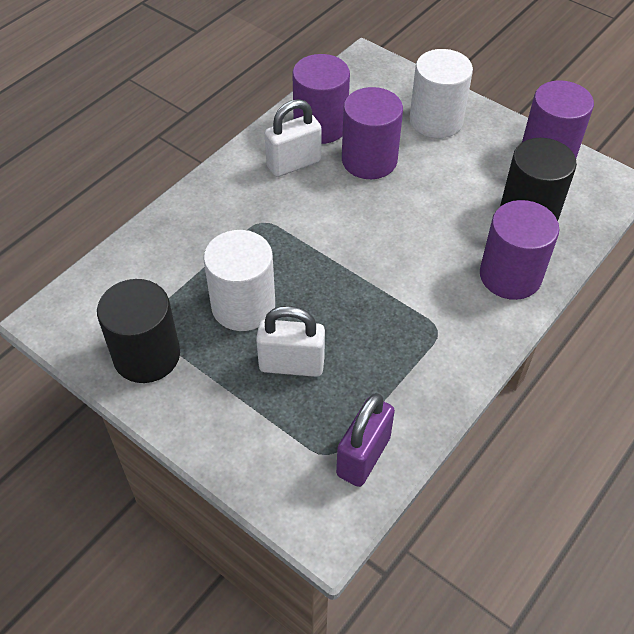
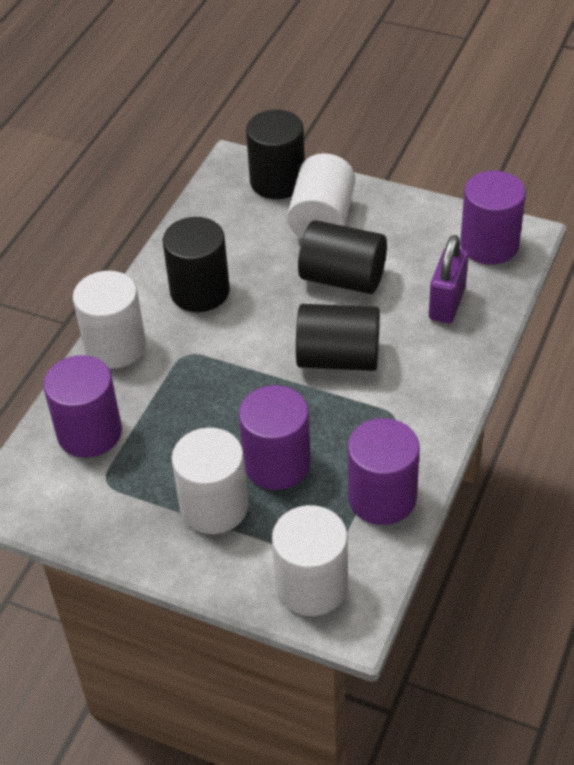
black cylinder: [97,279,180,383] [500,138,577,221] = 2 -> [163,217,230,312] [246,110,305,199] [296,304,380,371] [298,220,387,294] = 4
white cylinder: [204,230,275,331] [410,49,473,138] = 2 -> [73,271,146,369] [172,428,249,534] [272,505,348,616] [287,153,355,239] = 4
white padlock: [256,306,325,377] [265,99,322,177] = 2 -> none = 0

